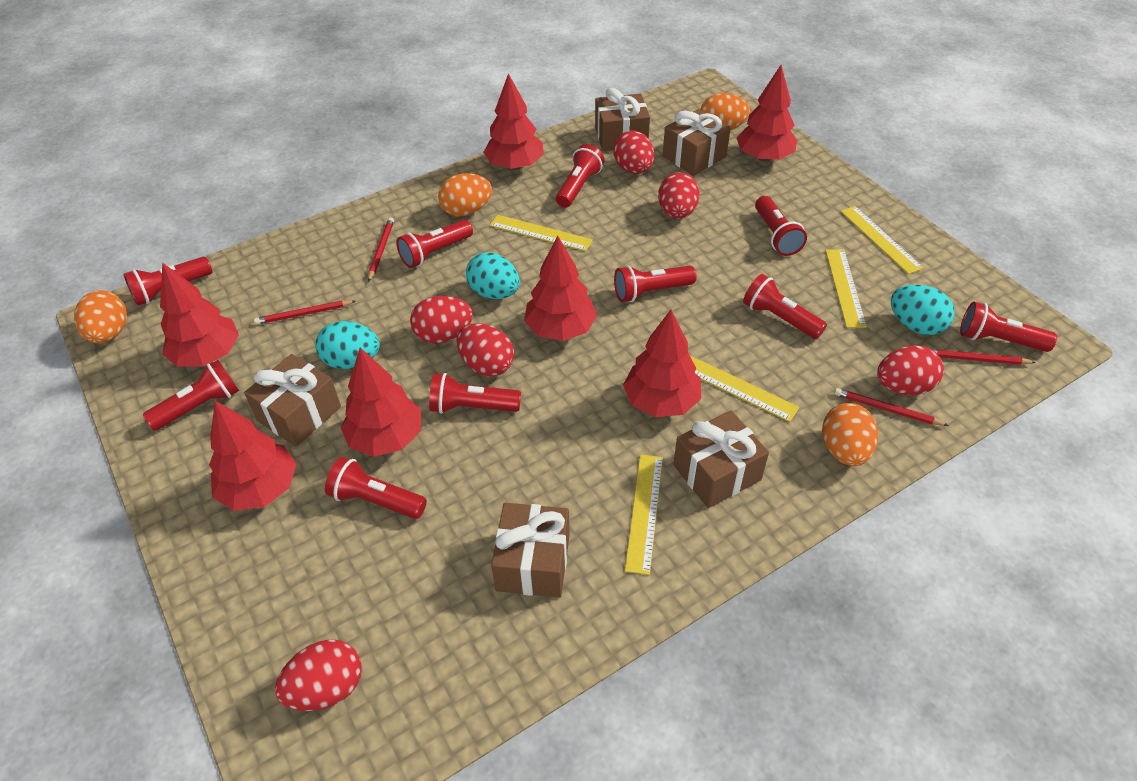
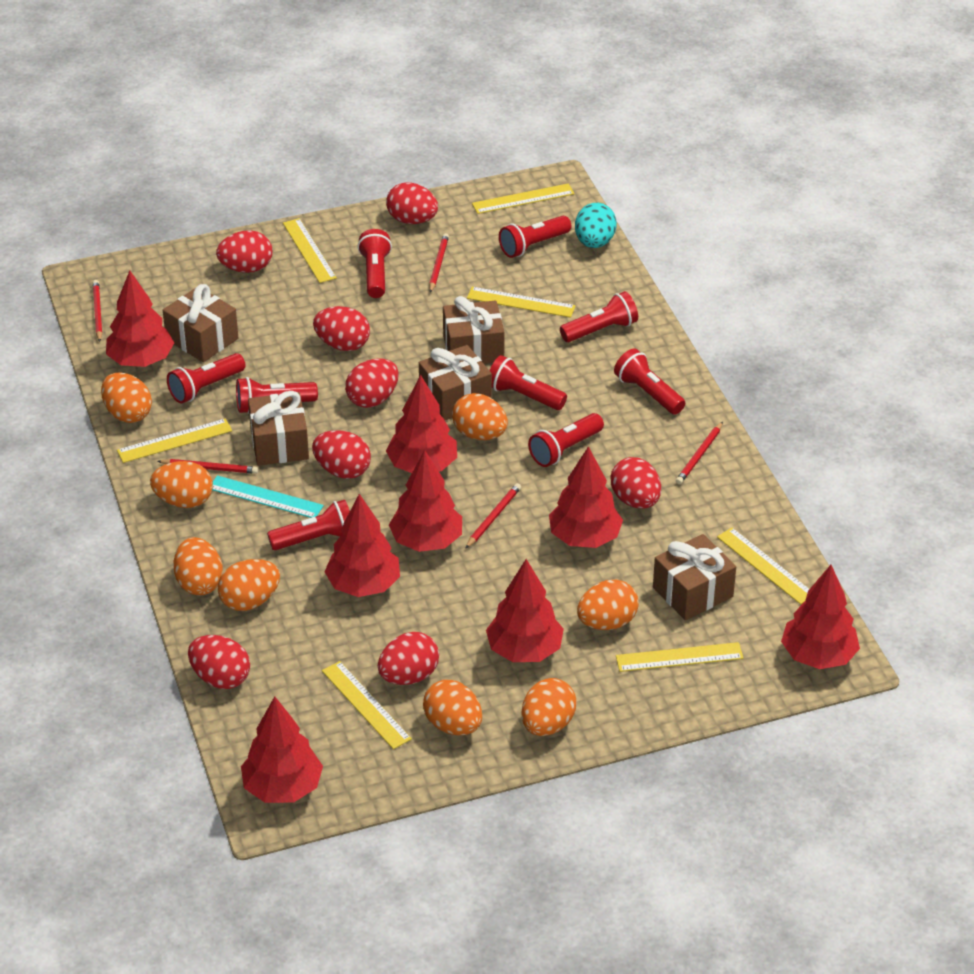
orange egg: [74,290,127,344] [438,173,492,217] [700,93,750,130] [822,403,878,466] = 4 -> [101,372,152,423] [150,461,213,508] [173,537,223,595] [218,559,280,611] [423,680,482,735] [452,393,508,440] [521,678,576,736] [577,580,639,630] = 8
red egg: [275,639,362,711] [410,296,473,343] [456,324,514,377] [613,131,654,174] [658,172,700,219] [877,345,944,396] = 6 -> [188,635,250,689] [216,230,272,273] [312,430,371,479] [313,306,370,351] [345,358,399,408] [378,632,439,685] [386,182,438,224] [611,457,661,509] = 8
red flashlight: [123,257,212,306] [143,360,239,431] [325,457,427,519] [396,220,473,268] [429,373,521,414] [556,144,604,208] [614,265,696,302] [743,274,827,339] [755,196,807,256] [960,302,1057,352] = 10 -> [167,353,245,403] [236,377,318,414] [267,500,350,550] [358,229,392,298] [489,355,567,410] [499,216,571,258] [528,413,604,467] [560,291,638,342] [614,348,685,415] = 9
red pencil: [254,300,356,325] [368,217,394,282] [834,388,949,426] [932,349,1036,365] = 4 -> [93,280,102,342] [157,459,258,474] [429,233,449,293] [465,483,521,549] [676,422,723,484] = 5
red tree: [160,262,239,367] [209,401,296,511] [341,348,421,457] [483,73,544,170] [524,236,597,341] [623,310,701,417] [736,65,797,162] = 7 -> [106,271,174,367] [241,696,323,803] [325,494,400,597] [386,375,457,473] [389,450,462,552] [486,559,564,662] [549,446,623,548] [781,565,860,669] = 8
turquoise egg: [315,321,380,369] [466,252,520,299] [891,284,955,335] = 3 -> [575,203,617,248] = 1
turquoise ruler: none = 0 -> [212,475,324,518] = 1
yellow ruler: [490,215,593,251] [625,454,663,575] [690,355,799,422] [825,249,867,328] [840,206,924,274] = 5 -> [117,418,232,463] [283,218,337,283] [322,661,412,749] [467,287,576,318] [472,183,575,214] [616,642,743,672] [717,528,809,604] = 7

